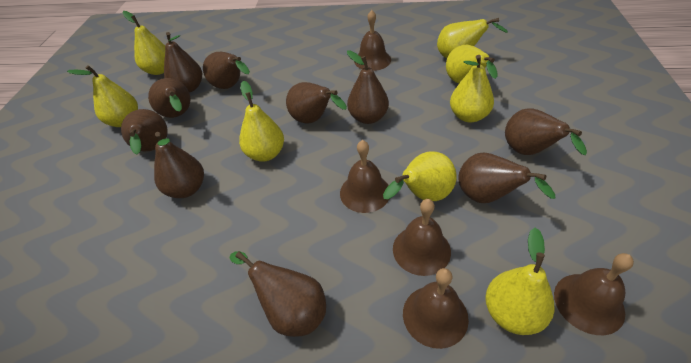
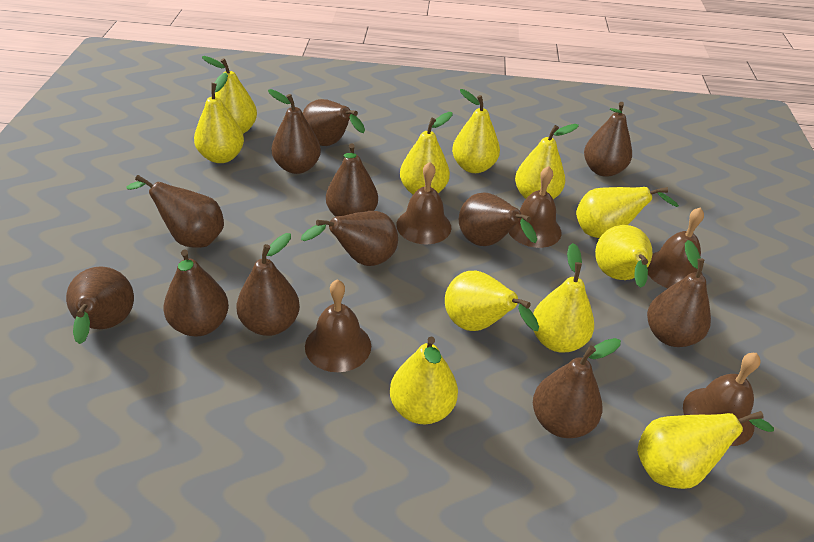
brown pear: [121,109,168,154] [148,78,190,118] [154,132,204,198] [164,32,202,93] [203,52,250,89] [229,251,326,337] [286,82,347,124] [347,51,389,124] [458,153,555,203] [505,108,587,155] = 10 -> [66,266,134,344] [126,175,224,248] [163,250,229,337] [236,233,300,336] [268,89,321,174] [301,211,398,266] [303,99,365,146] [326,144,378,217] [459,193,537,246] [533,338,621,438] [584,102,632,177] [647,240,711,347] = 12
yellow pear: [67,65,138,127] [123,11,165,75] [239,81,284,162] [383,151,457,201] [437,18,508,58] [446,45,498,84] [450,55,494,122] [485,228,554,335] = 8 -> [194,73,244,163] [202,56,257,134] [390,336,458,424] [400,112,453,194] [445,271,539,331] [452,89,500,173] [515,124,579,199] [533,243,594,353] [576,187,679,238] [595,225,652,288] [637,411,774,489] = 11

